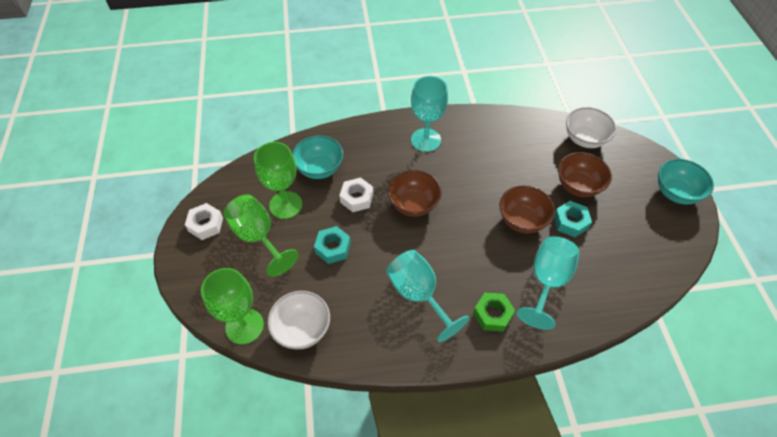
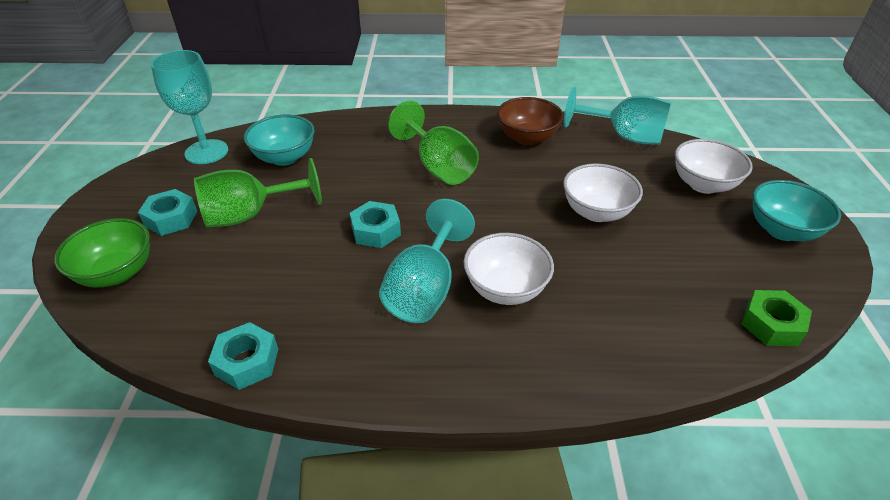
brown bowl: [388,170,442,217] [500,185,555,233] [558,152,612,197] = 3 -> [497,97,564,146] = 1
green bowl: none = 0 -> [54,218,150,288] = 1
green goblet: [201,268,264,344] [224,194,298,277] [254,142,302,219] = 3 -> [194,158,322,227] [388,101,479,185] = 2
turquoise nut: [314,226,351,264] [554,201,592,237] = 2 -> [138,189,197,236] [208,322,278,390] [350,201,401,248] = 3
white bowl: [267,291,330,349] [566,107,617,148] = 2 -> [463,233,554,305] [563,163,643,222] [675,139,753,194] = 3
white nut: [185,203,223,240] [339,178,374,212] = 2 -> none = 0

